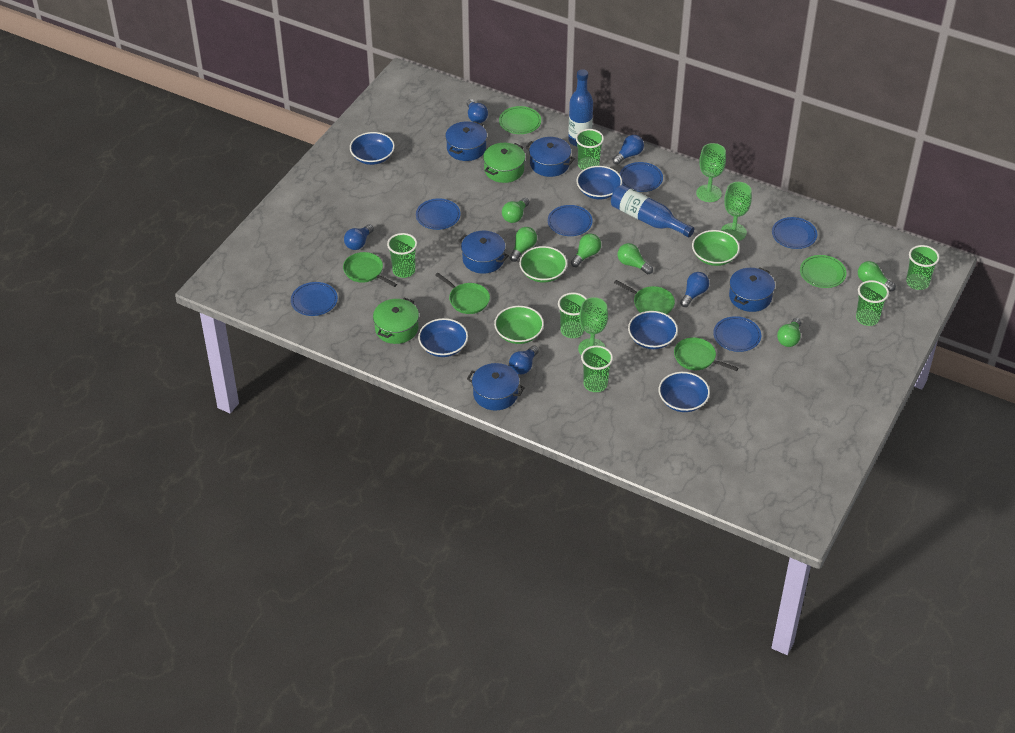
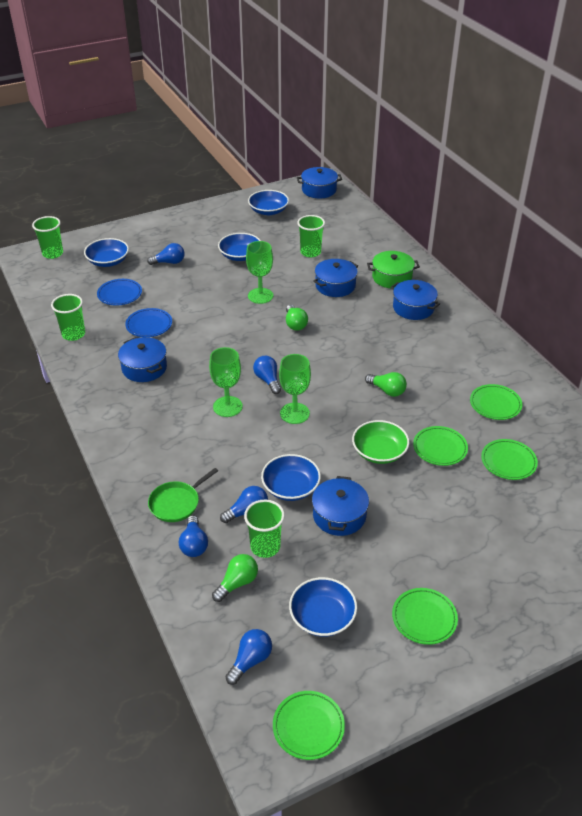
blue bottle: [568,69,593,146] [611,185,694,238] = 2 -> none = 0
blue plate: [291,282,338,316] [416,198,461,230] [548,205,593,236] [620,162,663,192] [713,316,761,352] [772,217,817,249] = 6 -> [97,279,142,306] [125,308,172,337] = 2
green bowl: [494,306,544,344] [519,246,567,283] [692,230,740,266] = 3 -> [352,420,409,464] = 1
green cup: [387,233,417,278] [558,292,587,338] [576,129,604,170] [581,346,613,392] [856,280,889,326] [906,245,940,290] = 6 -> [32,216,63,259] [51,294,85,341] [244,500,285,558] [297,215,325,257] = 4
green light bulb: [502,198,529,223] [510,227,537,262] [571,234,601,267] [618,243,653,274] [777,318,801,347] [858,261,896,292] = 6 -> [212,554,258,602] [286,305,308,331] [365,372,407,397] = 3
green pan: [343,252,397,287] [435,273,490,314] [614,280,675,314] [674,337,739,371] = 4 -> [148,468,218,522] = 1
green plate: [499,106,541,134] [800,255,846,288] = 2 -> [273,691,345,760] [392,588,458,645] [413,426,468,466] [470,384,522,420] [481,439,538,480] = 5
green pot: [373,298,419,344] [483,143,525,183] = 2 -> [367,251,420,288] = 1

